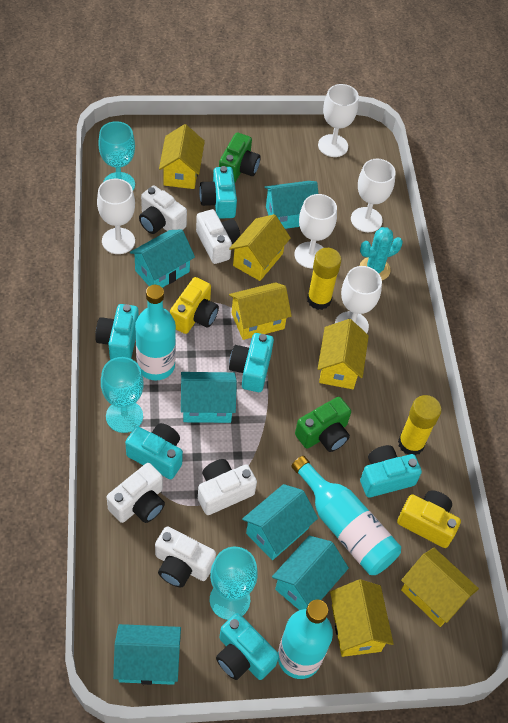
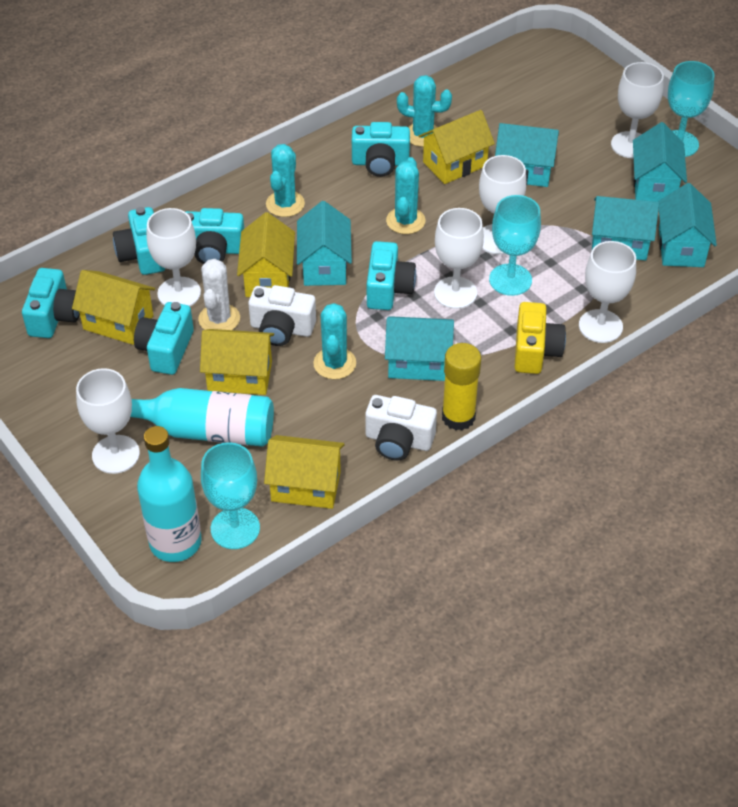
green camera: [219,132,261,182] [295,397,351,452] = 2 -> none = 0
turquoise bottle: [135,285,176,380] [278,600,333,679] [291,456,401,575] = 3 -> [130,388,274,447] [137,426,202,562] = 2
turquoise cactus: [360,227,403,280] = 1 -> [266,144,305,217] [313,303,356,379] [386,157,425,234] [397,75,452,147] = 4
white cactus: none = 0 -> [198,259,240,330] = 1
white camera: [107,463,165,523] [139,186,187,234] [155,526,216,587] [196,209,240,264] [198,459,257,515] = 5 -> [248,285,316,346] [365,395,437,461] = 2
white goblet: [97,179,135,254] [294,194,337,268] [318,84,359,157] [335,266,382,333] [351,159,396,232] = 5 -> [76,368,140,474] [146,208,201,306] [434,208,484,309] [479,155,527,254] [579,241,636,343] [611,62,664,158] = 6
yellow camera: [170,277,219,334] [397,490,461,548] = 2 -> [514,302,566,374] = 1
yellow glue stick: [307,248,341,310] [398,395,442,455] = 2 -> [442,343,481,430] = 1
yellow house: [159,124,205,189] [229,214,291,281] [229,282,291,340] [318,319,369,389] [330,579,394,657] [401,548,479,627] = 6 -> [72,270,155,345] [200,329,274,395] [237,212,295,297] [264,435,345,509] [419,110,495,184] = 5

